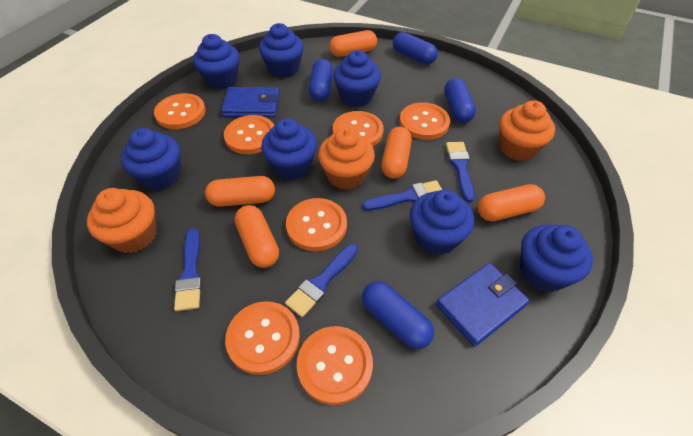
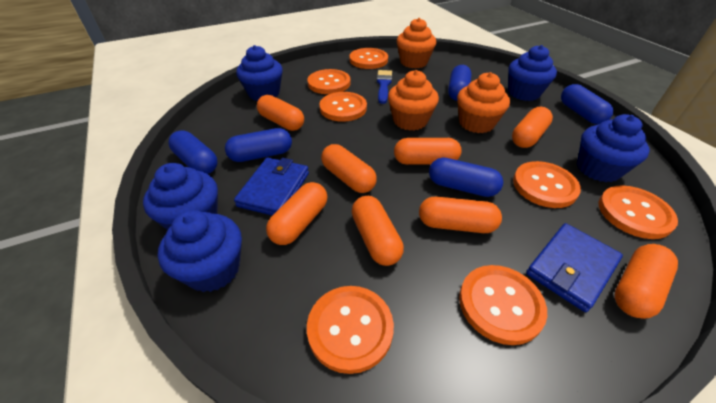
blue brush: [174,228,202,311] [285,244,358,317] [362,180,442,211] [446,142,475,202] = 4 -> [377,70,392,104] = 1
blue capsule: [308,59,333,101] [362,281,434,349] [393,32,438,65] [444,78,476,123] = 4 -> [168,130,218,174] [225,128,292,162] [429,158,503,197] [448,65,472,101] [561,84,613,124] = 5
blue cupcake: [121,128,181,190] [193,34,240,89] [259,23,304,78] [261,118,317,180] [333,50,381,107] [410,190,474,255] [520,224,593,292] = 7 -> [143,163,218,230] [158,210,242,292] [236,45,283,101] [508,45,557,101] [577,114,650,182] = 5
orange capsule: [205,176,275,207] [235,205,279,268] [329,30,377,57] [381,127,412,179] [478,184,545,221] = 5 -> [257,95,304,131] [266,182,328,245] [321,144,377,193] [351,196,404,266] [394,138,462,165] [419,197,502,233] [512,107,553,148] [615,244,678,319] = 8

